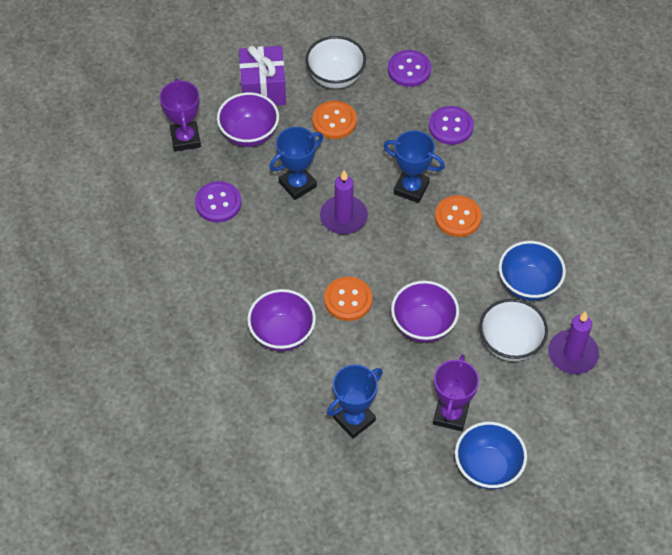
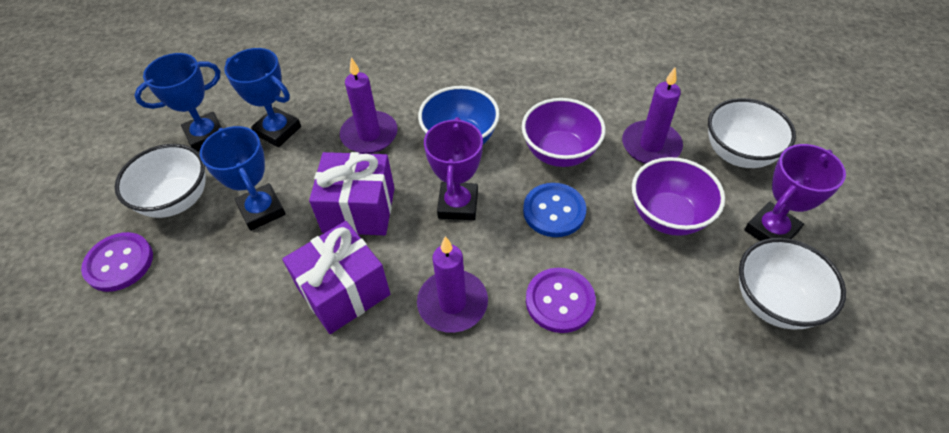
blue bowl: [455,422,527,489] [499,241,566,301] = 2 -> [418,86,500,144] = 1
blue button: none = 0 -> [523,183,587,237] = 1
orange button: [312,101,357,139] [324,277,372,321] [435,195,482,237] = 3 -> none = 0
purple bowl: [217,92,279,147] [247,289,316,351] [391,281,459,342] = 3 -> [522,98,605,167] [632,157,725,236] = 2
purple button: [195,181,242,222] [388,50,431,87] [429,106,474,145] = 3 -> [81,232,153,292] [526,268,596,333] = 2
purple candle: [320,170,368,234] [548,311,599,374] = 2 -> [340,57,398,154] [417,236,488,333] [622,68,683,164] = 3
purple gift: [239,45,286,106] = 1 -> [282,221,390,334] [309,152,395,235] = 2
white bowl: [305,36,366,89] [479,299,548,361] = 2 -> [115,144,206,218] [708,98,796,168] [739,238,846,329] = 3

